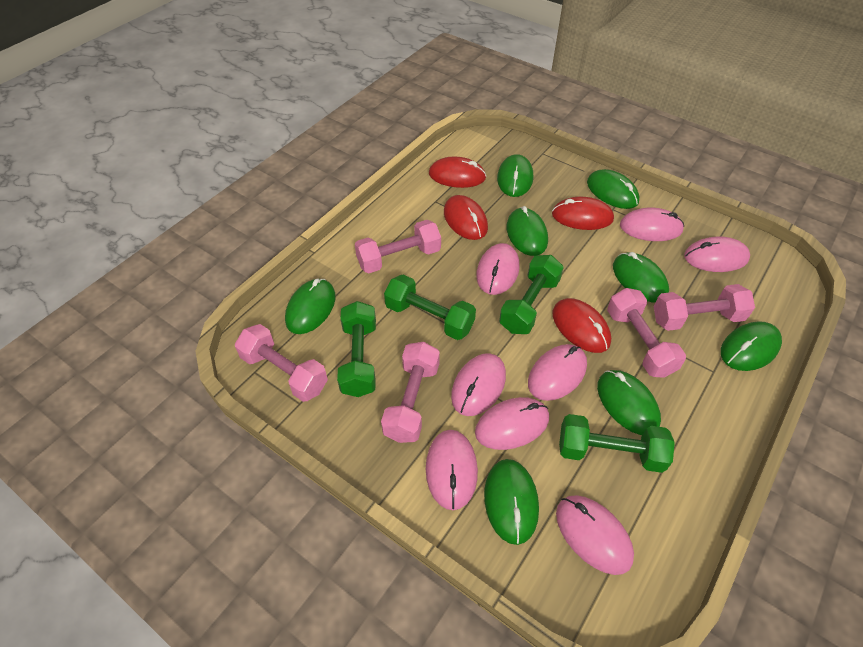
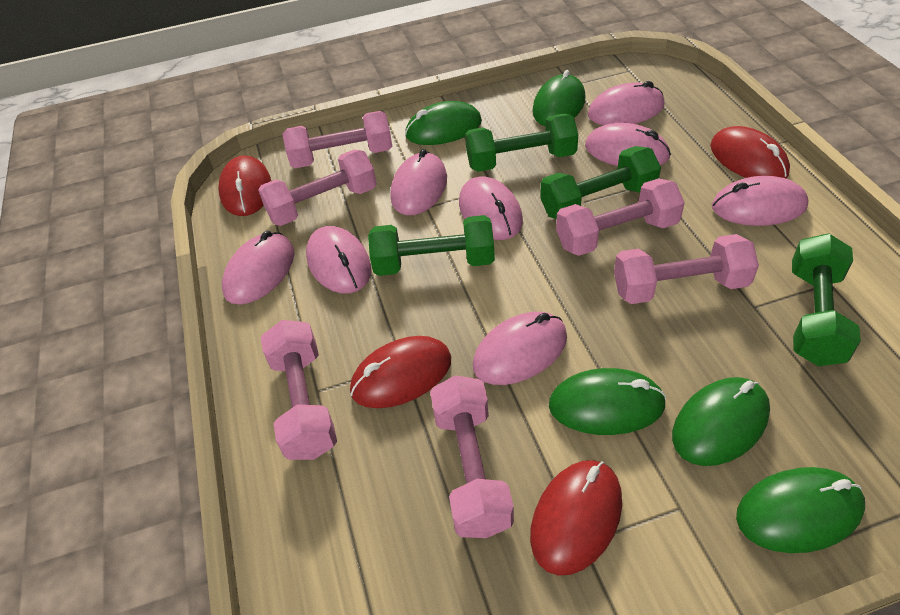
green mouse: [285,279,335,334] [484,459,539,545] [497,154,533,197] [507,206,548,256] [587,169,640,209] [597,370,661,435] [613,252,669,302] [721,321,782,371] = 8 -> [405,101,482,145] [532,70,586,126] [549,368,666,435] [672,377,770,466] [736,467,865,553] = 5
pink dumbbell: [235,324,328,402] [355,220,441,273] [381,342,440,443] [607,288,686,378] [654,284,755,331] = 5 -> [258,149,377,226] [261,320,337,460] [282,111,392,168] [430,375,514,538] [556,178,685,256] [614,234,759,304] = 6

